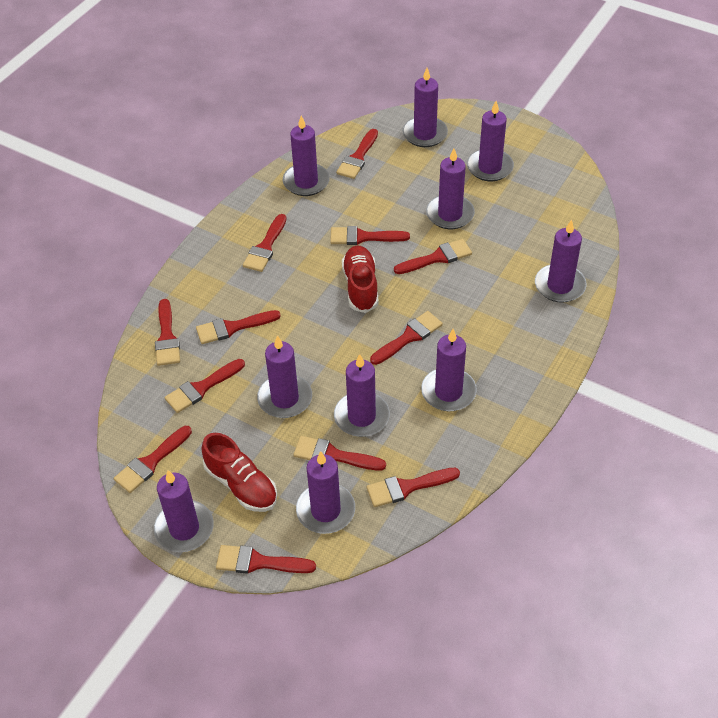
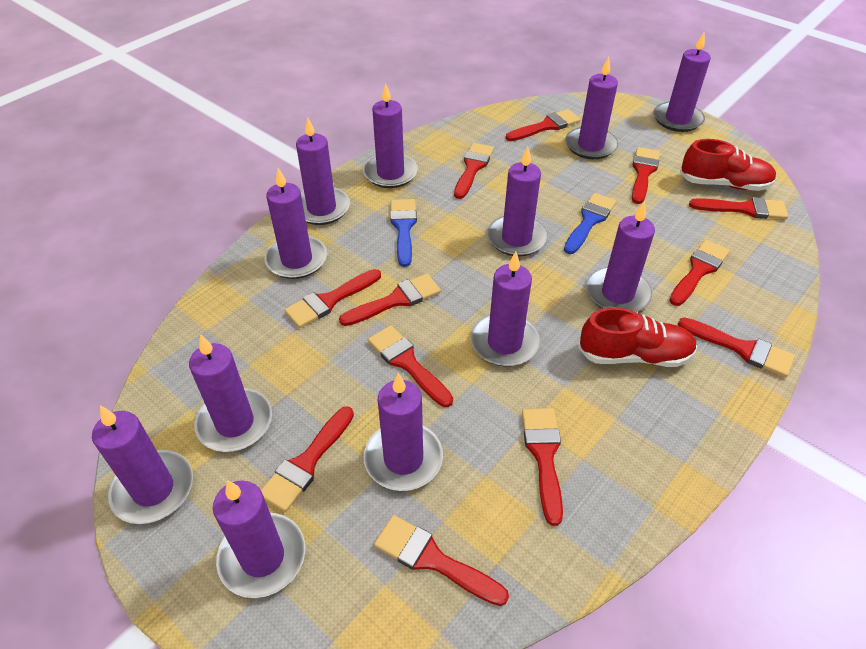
blue brush: none = 0 -> [390,199,417,267] [564,193,616,254] = 2
purple candle: [154,470,214,552] [257,335,312,418] [283,116,330,196] [296,451,355,534] [334,354,390,437] [402,68,448,147] [421,329,477,411] [426,148,475,229] [467,101,514,181] [535,220,587,303] = 10 -> [92,406,193,524] [189,334,272,452] [213,480,305,598] [264,168,327,279] [296,117,350,225] [363,83,418,188] [364,373,443,491] [471,252,540,367] [487,147,548,257] [565,57,618,159] [586,201,655,312] [653,33,711,132] = 12

